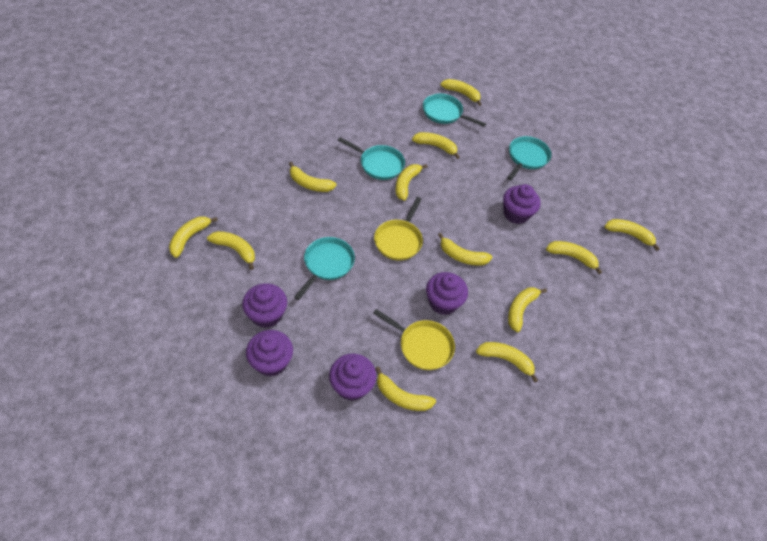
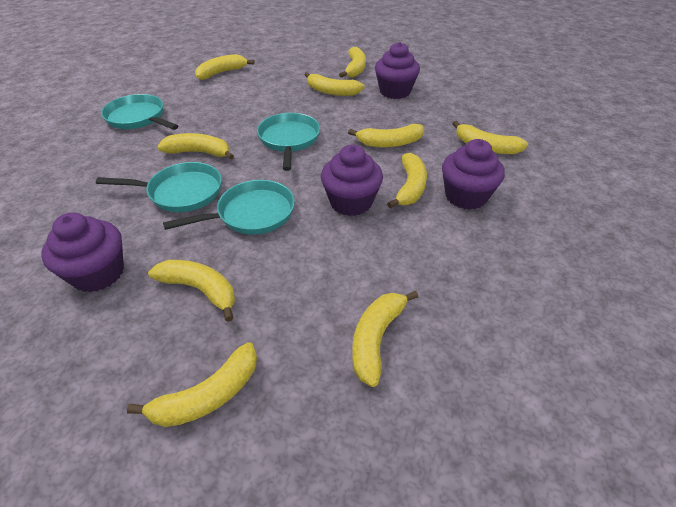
purple cupcake: [242,283,287,328] [246,330,293,377] [329,354,376,401] [426,272,468,315] [503,184,541,224] = 5 -> [41,213,124,292] [321,145,383,216] [375,42,420,99] [442,139,505,210] = 4
yellow banana: [169,216,218,258] [207,231,255,270] [289,162,337,192] [375,367,436,411] [396,164,428,201] [412,132,460,159] [438,233,492,266] [440,79,482,106] [476,342,538,383] [508,287,547,332] [546,241,602,274] [604,219,660,251] = 12 -> [127,343,257,427] [148,260,235,322] [157,133,234,160] [195,54,255,80] [305,72,365,96] [339,47,366,78] [348,124,424,147] [352,291,418,387] [387,153,427,208] [452,121,528,154] = 10
yellow pan: [373,309,455,370] [374,197,423,261] = 2 -> none = 0

